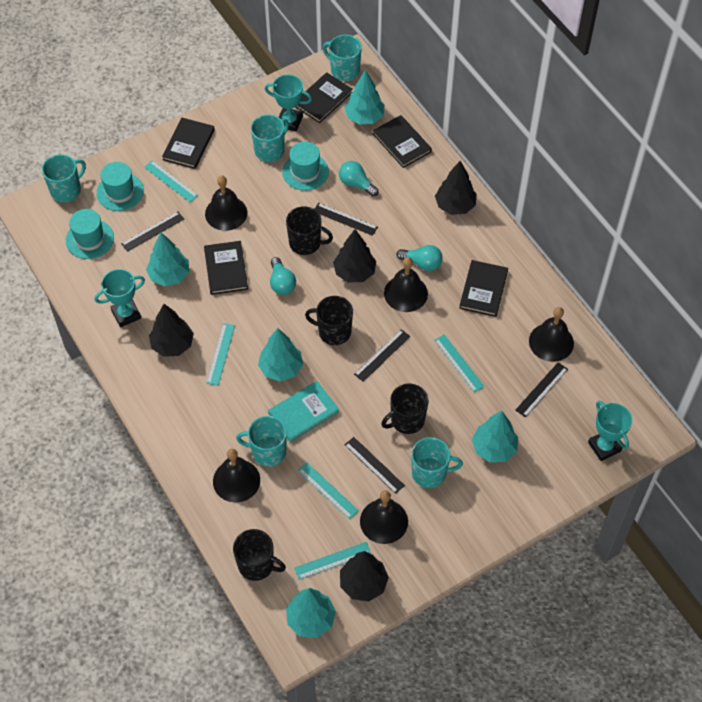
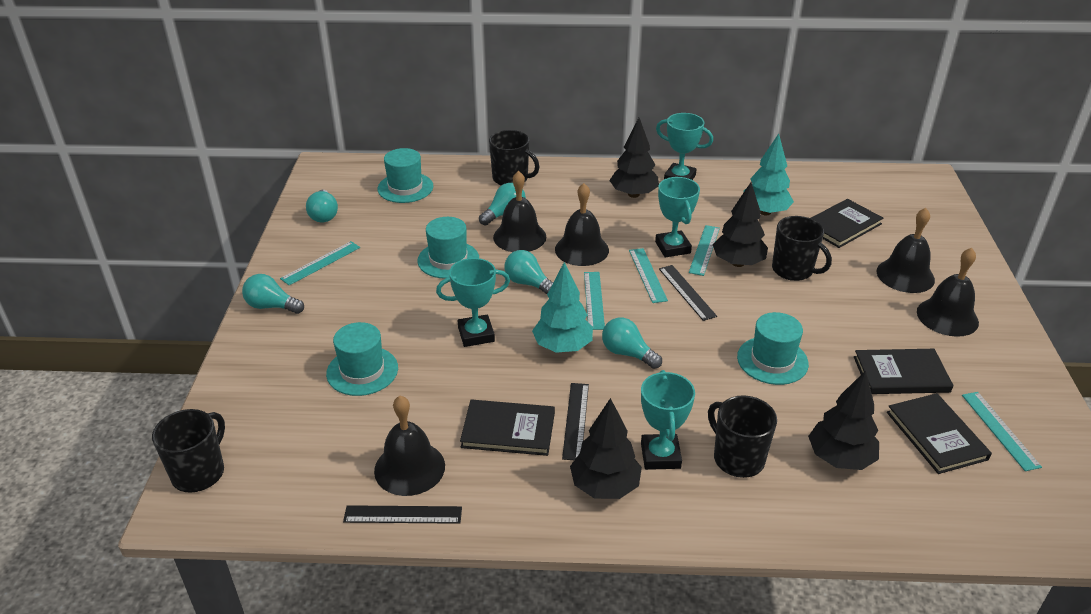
black book: [162,118,215,169] [204,241,248,295] [295,72,353,123] [373,115,432,168] [459,260,508,317] = 5 -> [460,400,555,456] [811,199,883,248] [854,349,954,394] [887,393,992,474] = 4
black ruler: [121,211,184,252] [315,203,378,236] [345,437,405,494] [354,329,410,382] [515,362,568,417] = 5 -> [343,505,462,524] [562,383,589,460] [659,265,717,321] = 3
turquoise book: [268,381,339,442] = 1 -> none = 0
turquoise hat: [66,209,114,259] [96,162,144,211] [282,142,329,191] = 3 -> [326,322,398,396] [377,148,433,203] [418,217,479,279] [737,312,809,385] = 4
turquoise light bulb: [270,257,296,295] [339,161,379,197] [396,245,443,271] = 3 -> [242,274,304,314] [306,190,338,222] [479,183,526,226] [504,250,553,294] [602,318,662,369] = 5
turquoise mug: [42,154,86,203] [236,416,287,467] [251,115,289,162] [323,35,362,81] [411,437,463,488] = 5 -> none = 0
turquoise tree: [146,232,189,286] [258,328,303,382] [286,588,336,638] [345,70,385,124] [472,411,518,462] = 5 -> [532,262,593,353] [743,134,794,215] = 2
turquoise trophy: [95,269,145,327] [265,74,312,132] [588,401,632,461] = 3 -> [436,258,510,347] [641,370,695,470] [655,177,700,257] [656,113,713,180] = 4

